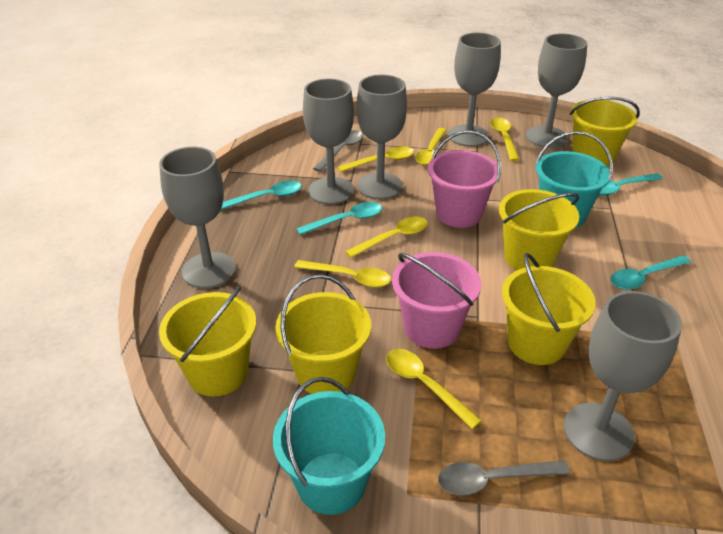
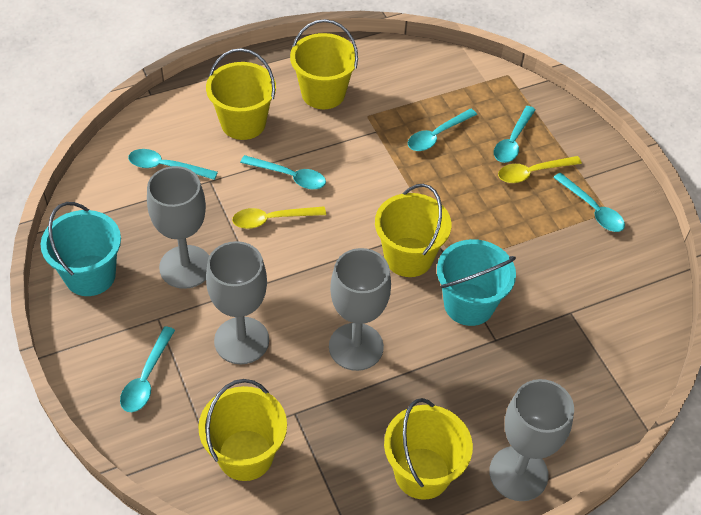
grey goblet: [159,147,236,288] [303,79,354,204] [356,74,407,199] [448,33,501,147] [526,33,587,148] [564,291,682,461] = 6 -> [147,166,209,289] [206,241,269,365] [329,248,391,371] [489,379,574,501] = 4
grey spoon: [313,130,363,172] [438,460,570,496] = 2 -> none = 0
pink bucket: [392,252,481,349] [428,130,501,228] = 2 -> none = 0
turquoise spoon: [221,181,302,210] [296,202,382,235] [599,173,663,195] [610,255,691,290] = 4 -> [120,326,175,412] [128,149,218,180] [240,155,326,189] [408,109,477,151] [494,106,536,163] [553,172,625,232] = 6
yellow spoon: [294,260,391,288] [338,146,414,172] [345,217,428,258] [386,349,482,429] [415,128,447,165] [490,117,520,161] = 6 -> [232,206,326,229] [498,156,582,183] = 2

